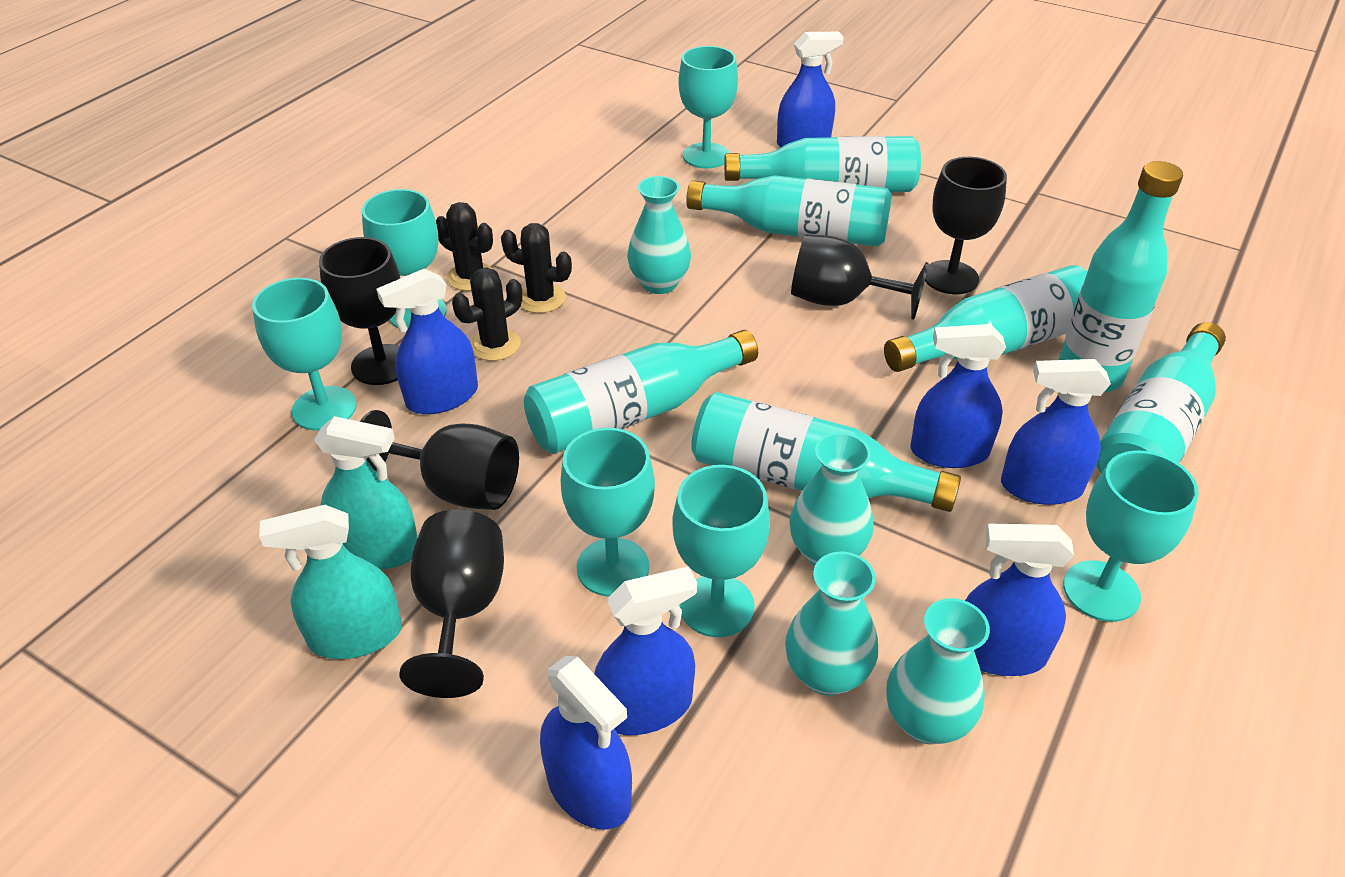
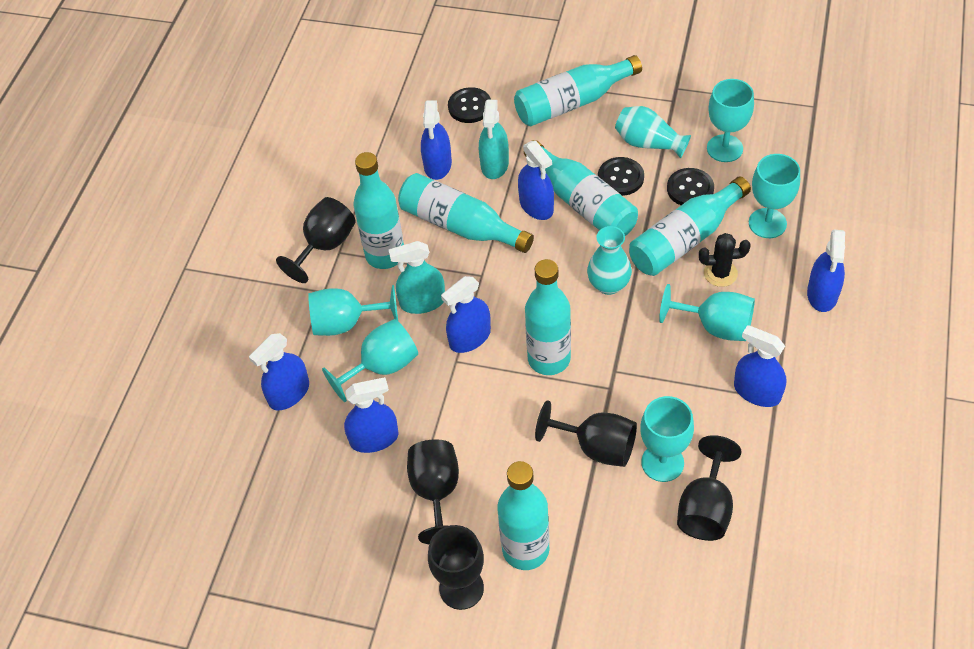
black button: none = 0 -> [448,87,491,123] [598,157,644,196] [667,168,714,205] = 3
black cactus: [436,202,493,291] [452,267,522,361] [501,223,572,313] = 3 -> [699,233,751,287] = 1
turquoise vase: [627,176,691,294] [785,551,878,696] [789,432,874,566] [886,598,990,744] = 4 -> [587,226,632,295] [615,106,691,158] = 2

